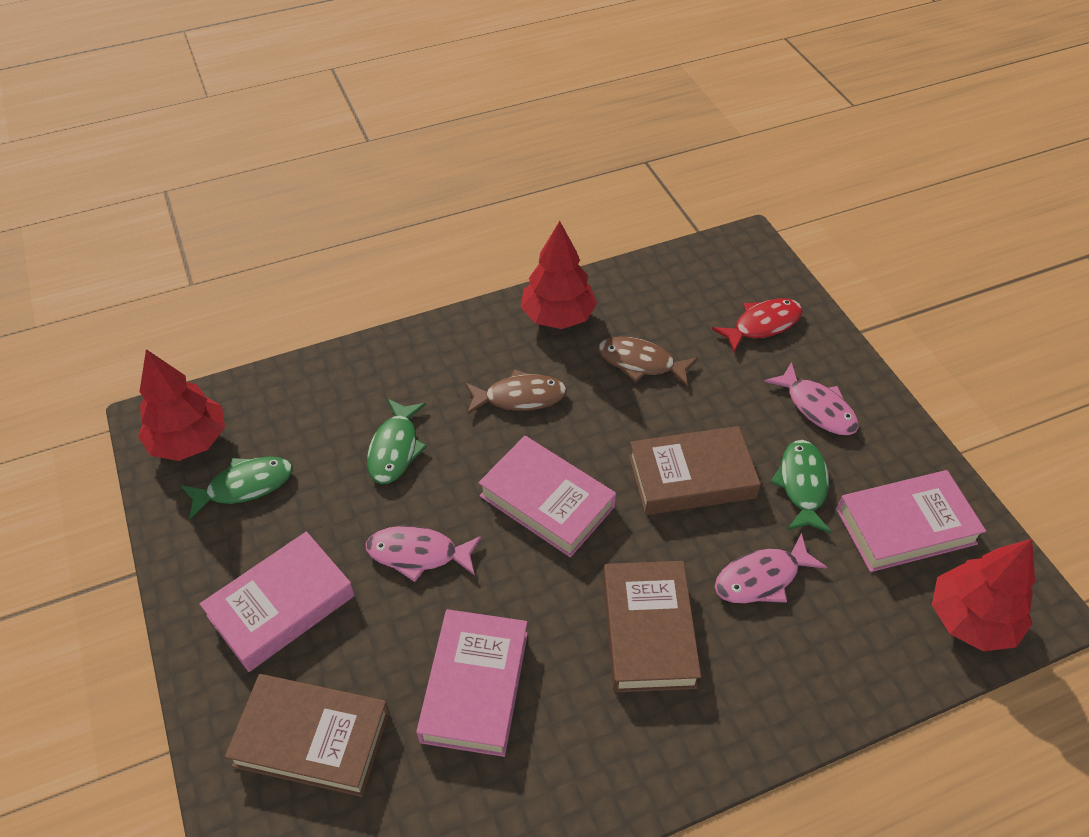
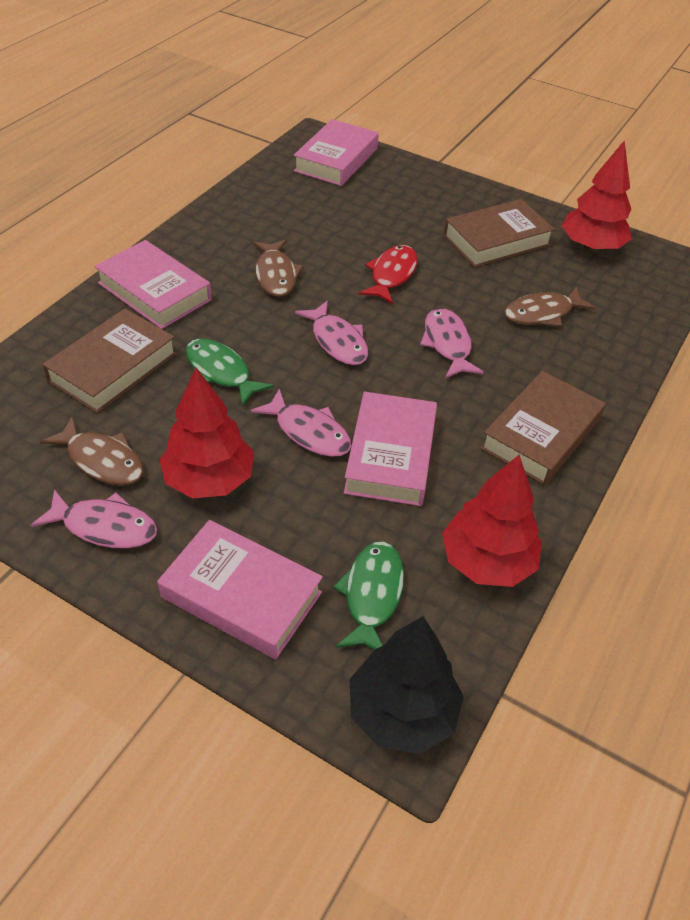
black tree: none = 0 -> [350,616,464,754] = 1
brown fish: [465,369,567,415] [598,336,698,387] = 2 -> [40,416,143,486] [253,240,304,297] [504,286,596,327] = 3
green fish: [181,457,293,520] [367,399,427,484] [770,440,831,533] = 3 -> [185,339,274,407] [333,542,404,650] = 2
pink fish: [365,526,482,582] [715,533,827,603] [764,362,859,435] = 3 -> [31,489,157,549] [251,389,351,457] [295,301,368,365] [420,308,484,378] = 4

